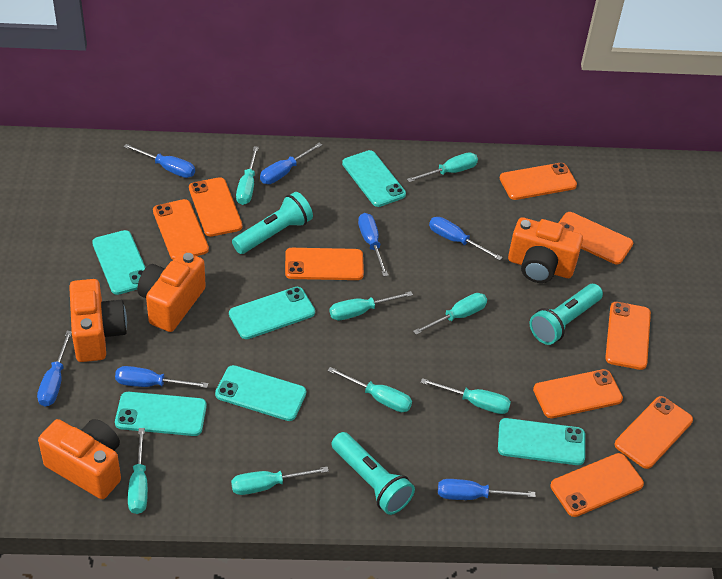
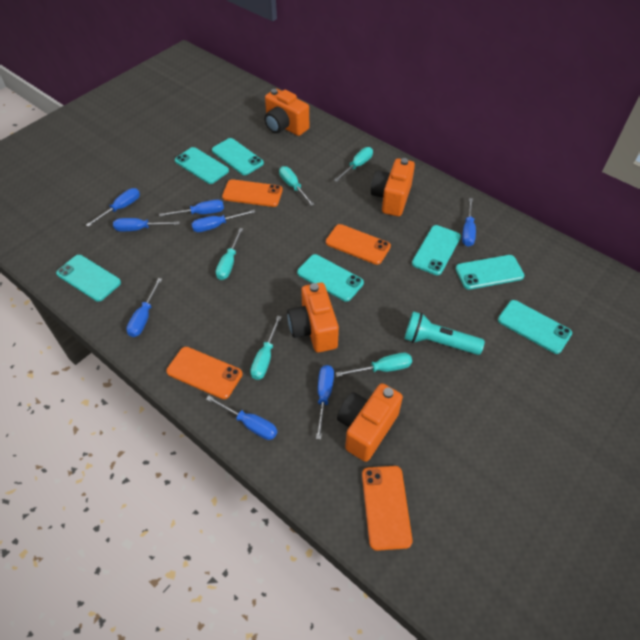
blue screwdriver: [37,331,72,407] [115,366,208,388] [123,144,195,178] [260,143,322,184] [358,213,388,277] [429,217,503,261] [438,479,536,500] = 7 -> [86,188,140,227] [113,218,180,231] [126,278,162,337] [159,200,224,217] [192,210,255,232] [206,396,277,440] [316,365,334,440] [462,198,476,246] = 8
orange phone: [153,199,209,260] [189,177,242,237] [285,248,364,280] [500,163,577,200] [533,369,623,418] [550,453,644,517] [558,212,633,264] [605,302,651,370] [615,396,693,469] = 9 -> [166,347,243,399] [222,179,283,207] [326,224,391,265] [362,466,413,551] = 4
turquoise flashlight: [232,192,313,254] [332,432,415,515] [530,284,603,345] = 3 -> [405,311,485,355] = 1
turquoise phone: [92,230,146,295] [115,392,207,436] [215,365,306,421] [229,287,315,339] [342,150,406,207] [498,418,585,465] = 6 -> [56,255,121,302] [175,147,229,184] [212,138,264,175] [297,254,364,302] [412,225,461,275] [455,255,524,290] [498,300,572,354] = 7
turquoise screwdriver: [128,428,148,514] [231,467,329,495] [236,146,259,205] [327,367,412,412] [330,291,413,320] [407,152,478,182] [413,293,487,335] [420,378,511,414] = 8 -> [216,228,243,280] [250,316,282,380] [279,166,315,206] [334,147,373,182] [336,353,412,377] = 5

